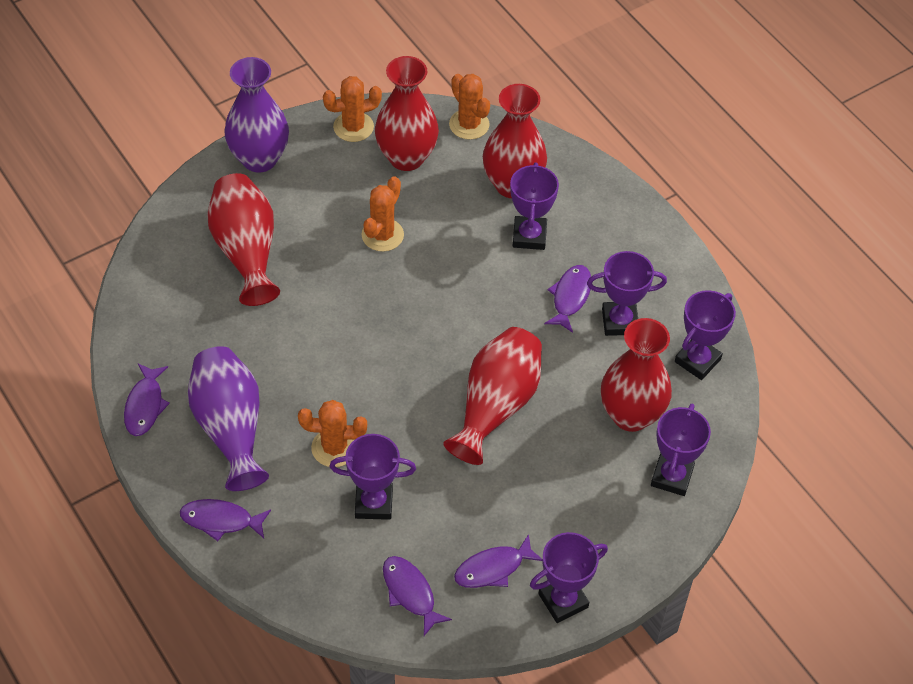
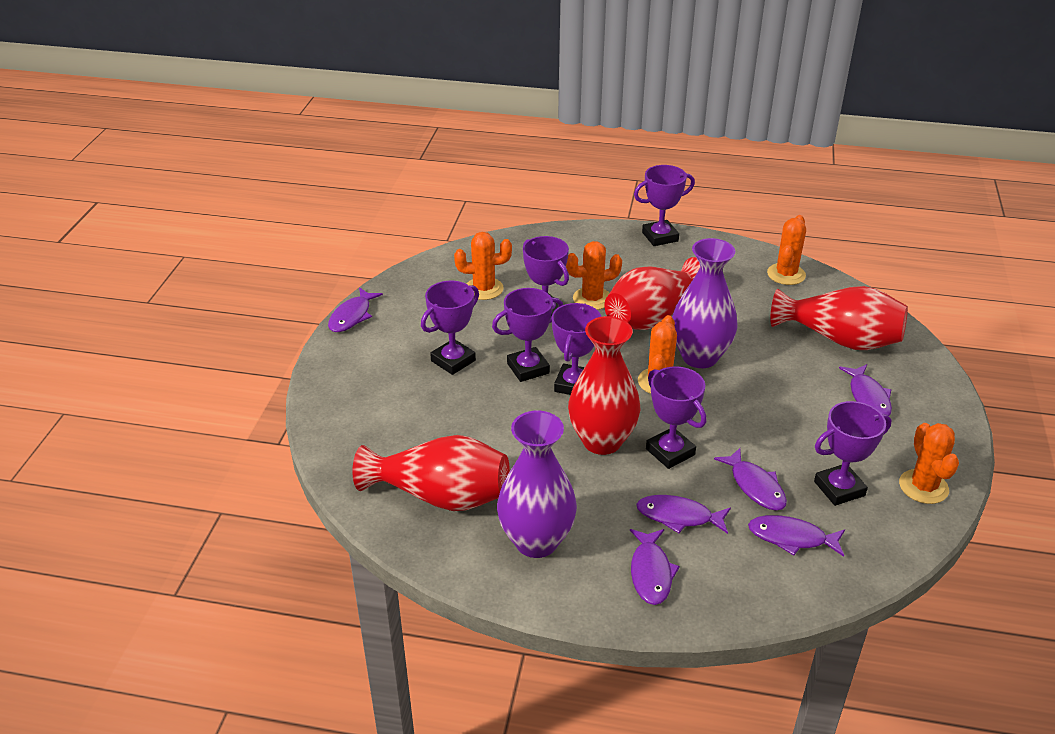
orange cactus: [298,400,367,467] [323,76,382,142] [361,176,404,252] [449,74,490,140] = 4 -> [454,232,512,300] [566,241,622,310] [638,315,677,394] [767,215,806,285] [899,423,959,504] = 5
purple fish: [124,363,170,436] [180,499,271,541] [383,556,452,636] [454,534,543,588] [544,265,591,333] = 5 -> [328,287,383,332] [630,529,680,605] [636,495,731,534] [714,448,787,511] [748,515,845,557] [839,364,892,416] = 6
purple trophy: [330,434,416,520] [510,162,559,250] [530,532,608,623] [587,251,667,336] [651,404,711,496] [675,290,736,380] = 6 -> [421,281,479,375] [492,288,563,382] [523,236,569,317] [552,303,601,395] [634,165,695,246] [646,366,706,469] [814,401,891,506] = 7
red vase: [207,173,280,306] [375,56,439,171] [443,327,542,465] [483,84,547,198] [601,318,672,432] = 5 -> [352,435,510,511] [568,316,640,455] [604,257,700,330] [770,286,908,350] = 4

